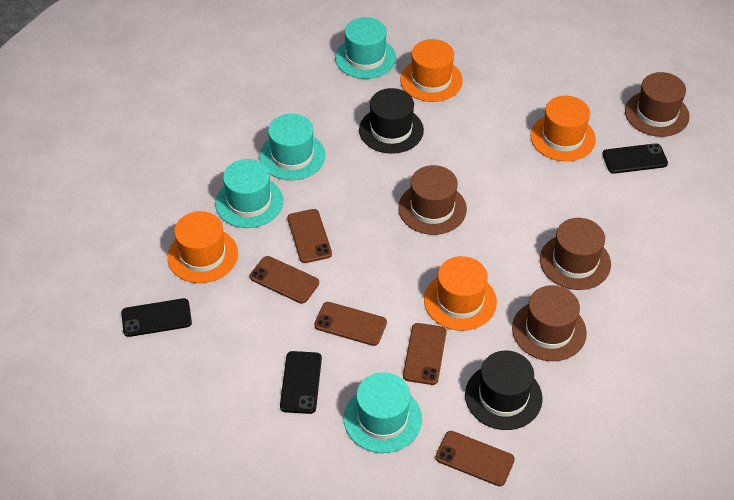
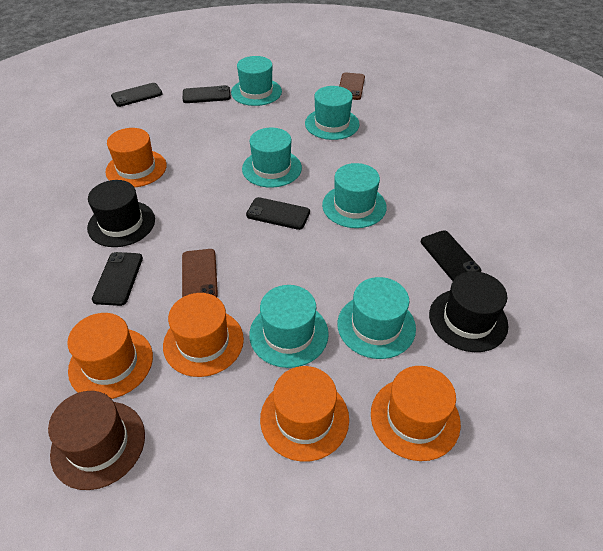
black phone: [121,298,192,337] [280,351,322,414] [602,143,668,174] = 3 -> [92,252,143,306] [111,83,163,107] [183,85,231,103] [246,197,310,230] [421,230,481,281] = 5
brown hat: [398,165,467,235] [512,285,587,361] [540,218,611,290] [625,72,690,137] = 4 -> [48,391,145,490] = 1
brown phone: [250,256,319,304] [287,209,332,263] [314,302,387,346] [403,323,446,385] [435,431,515,486] = 5 -> [182,249,218,297] [339,73,365,100] = 2
orange hat: [167,211,238,283] [400,39,463,102] [424,256,497,331] [530,96,596,161] = 4 -> [67,313,153,399] [105,128,166,188] [163,293,244,377] [260,366,349,462] [371,366,461,461] = 5
turquoise hat: [215,159,283,228] [259,114,325,180] [335,17,396,79] [344,372,422,453] = 4 -> [231,56,282,106] [242,128,302,188] [249,285,329,368] [305,86,360,140] [322,163,387,228] [337,277,416,359] = 6

